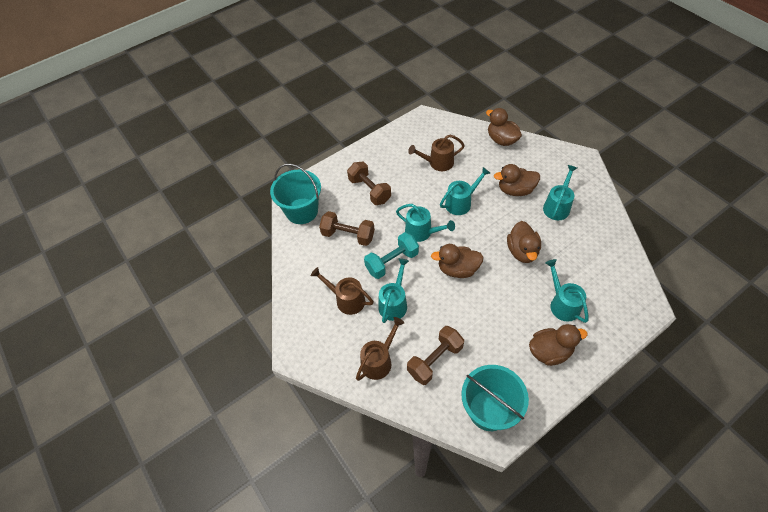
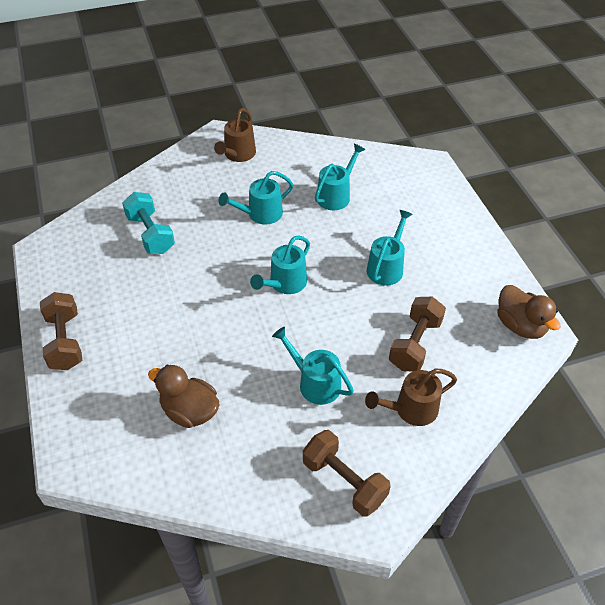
brown duck: [431,244,484,278] [486,108,522,146] [494,164,540,196] [507,221,541,263] [529,324,588,366] = 5 -> [148,365,220,428] [497,285,561,339] = 2
brown watering can: [311,267,374,315] [356,317,404,381] [408,135,465,171] = 3 -> [214,108,256,162] [365,369,457,426] = 2
turquoise bucket: [270,163,321,224] [461,365,529,431] = 2 -> none = 0

